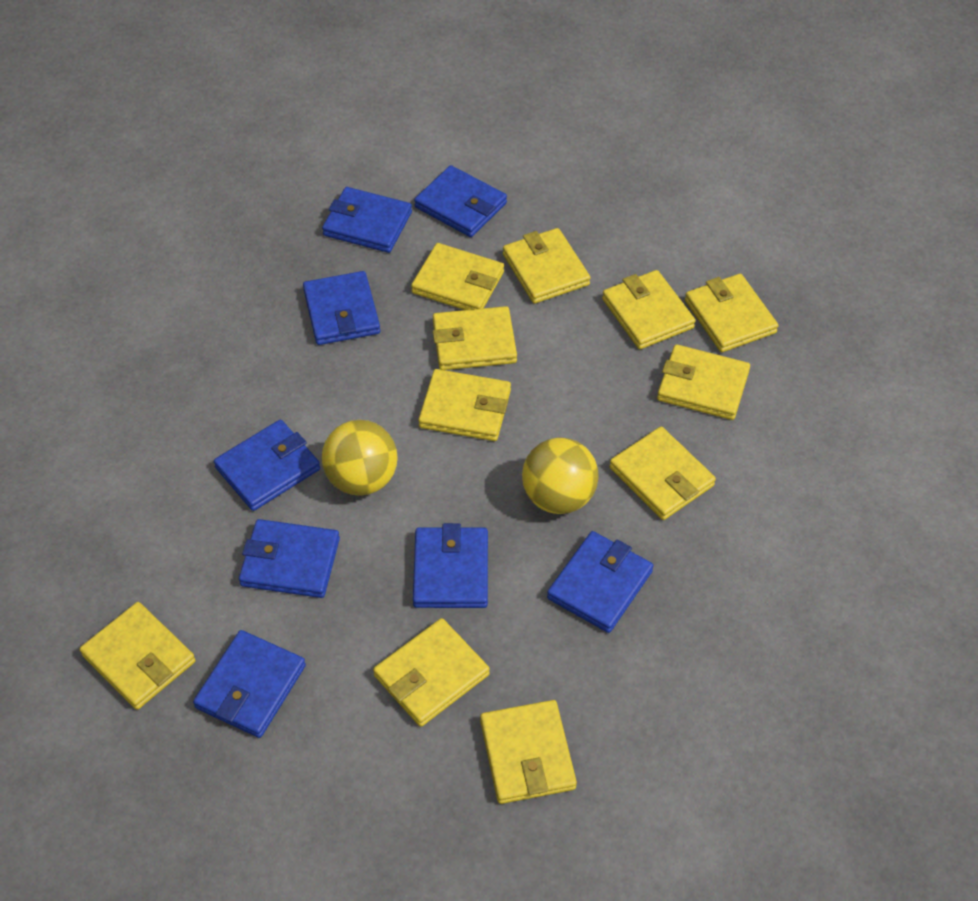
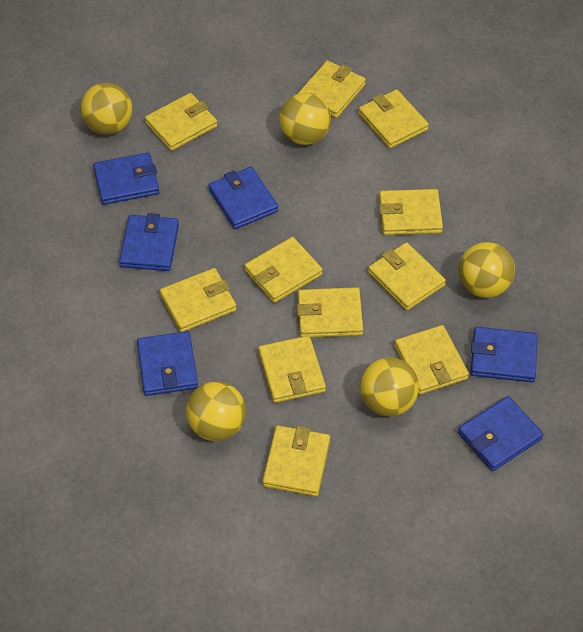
blue wallet: [193,630,306,738] [214,420,320,511] [239,519,340,598] [303,271,380,345] [322,187,412,253] [413,523,488,608] [414,165,507,237] [547,531,653,633] = 8 -> [93,152,160,205] [119,213,179,271] [137,331,198,396] [209,167,278,229] [458,396,544,471] [471,327,538,382] = 6
yellow ball: [322,420,398,496] [522,438,599,514] = 2 -> [80,83,132,134] [186,381,246,441] [279,93,331,145] [360,357,419,416] [458,242,515,298] = 5

